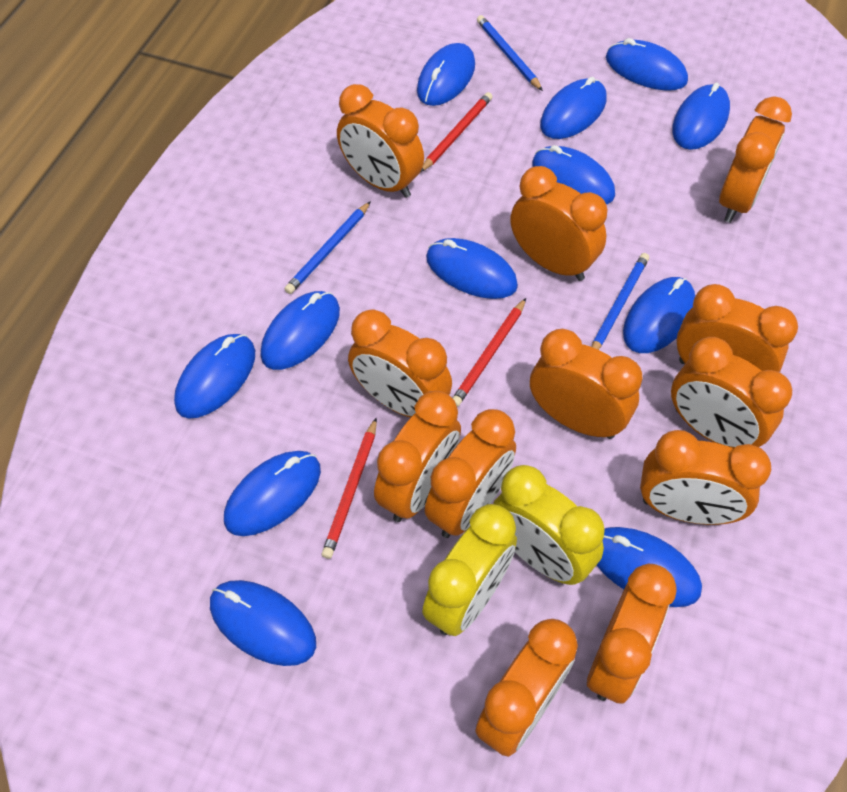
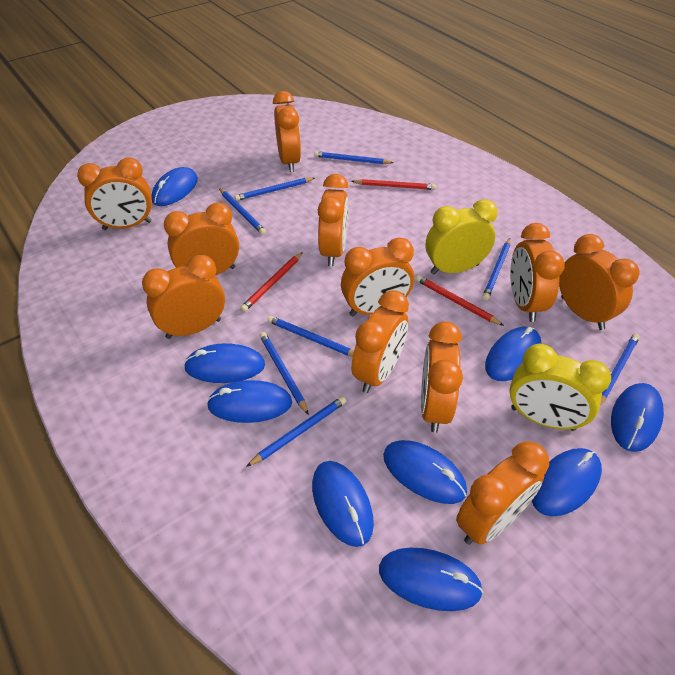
blue mouse: [174,334,255,419] [210,580,316,666] [224,451,321,536] [260,291,340,370] [417,43,475,106] [426,238,518,299] [532,145,615,204] [540,77,606,139] [596,527,702,607] [606,38,688,91] [623,277,695,353] [672,83,730,150] = 12 -> [151,167,198,206] [184,343,265,383] [207,380,292,423] [312,461,374,547] [379,548,484,611] [383,440,467,504] [485,327,542,381] [532,448,602,516] [611,383,664,452] = 9
blue pencil: [285,201,371,294] [477,15,543,91] [592,253,649,350] = 3 -> [219,188,266,235] [234,177,315,201] [246,396,346,467] [260,332,309,415] [267,316,354,357] [314,151,394,164] [482,238,511,300] [600,333,640,405] = 8
orange clock: [337,84,424,198] [348,309,452,418] [374,391,461,522] [425,409,516,538] [475,619,578,757] [510,166,607,281] [530,329,642,439] [587,564,677,704] [640,430,771,525] [671,337,792,448] [676,284,798,372] [719,96,792,223] = 12 -> [77,157,152,230] [142,255,225,339] [164,202,239,275] [273,91,301,172] [318,174,349,266] [341,237,414,316] [351,290,409,393] [421,321,463,433] [456,441,549,545] [510,223,565,322] [559,234,639,330] = 11

